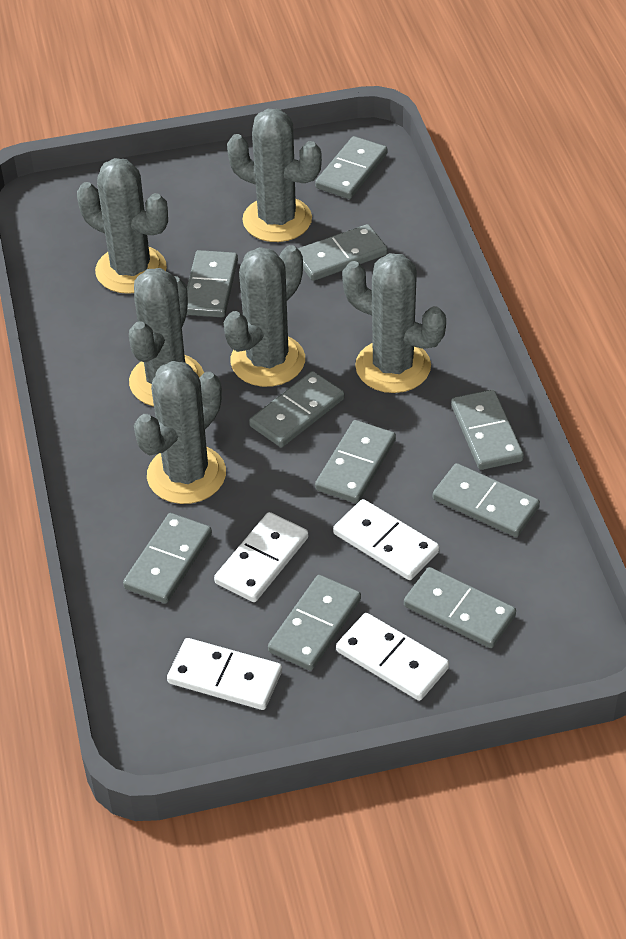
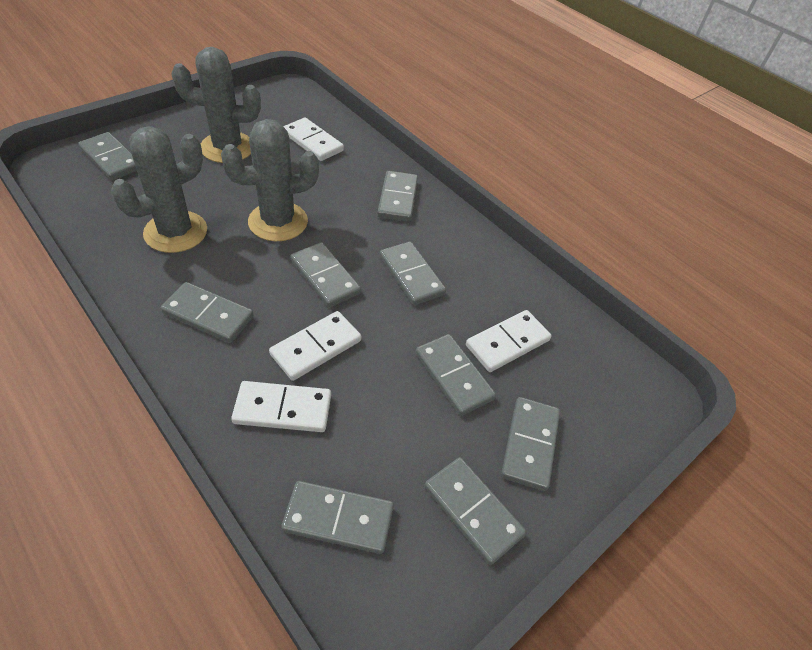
grey cactus: [77,158,168,294] [129,268,204,407] [134,361,226,504] [224,245,305,387] [227,109,322,242] [342,253,446,393] = 6 -> [111,126,207,253] [171,47,261,163] [221,119,319,241] = 3
grey domino: [123,513,212,603] [187,250,238,317] [249,371,345,447] [268,575,361,671] [297,224,388,281] [315,136,387,199] [315,420,396,503] [404,567,516,648] [433,463,540,537] [451,389,524,470] = 10 -> [78,132,137,180] [161,282,254,343] [281,481,394,554] [290,242,361,308] [377,171,418,222] [380,241,446,305] [415,334,496,416] [424,457,526,565] [501,397,560,491] = 9

